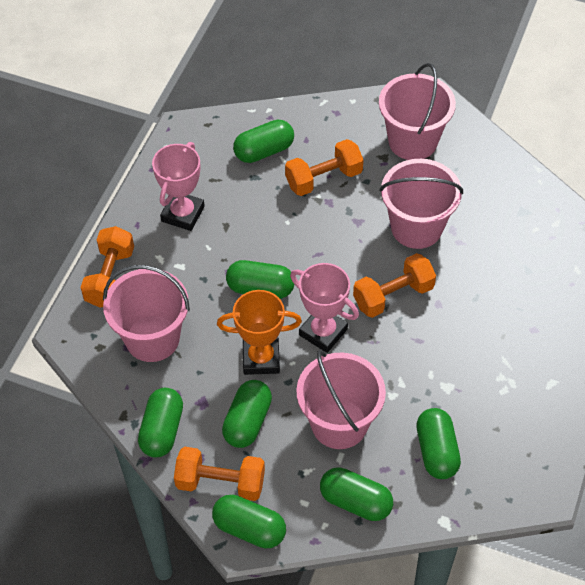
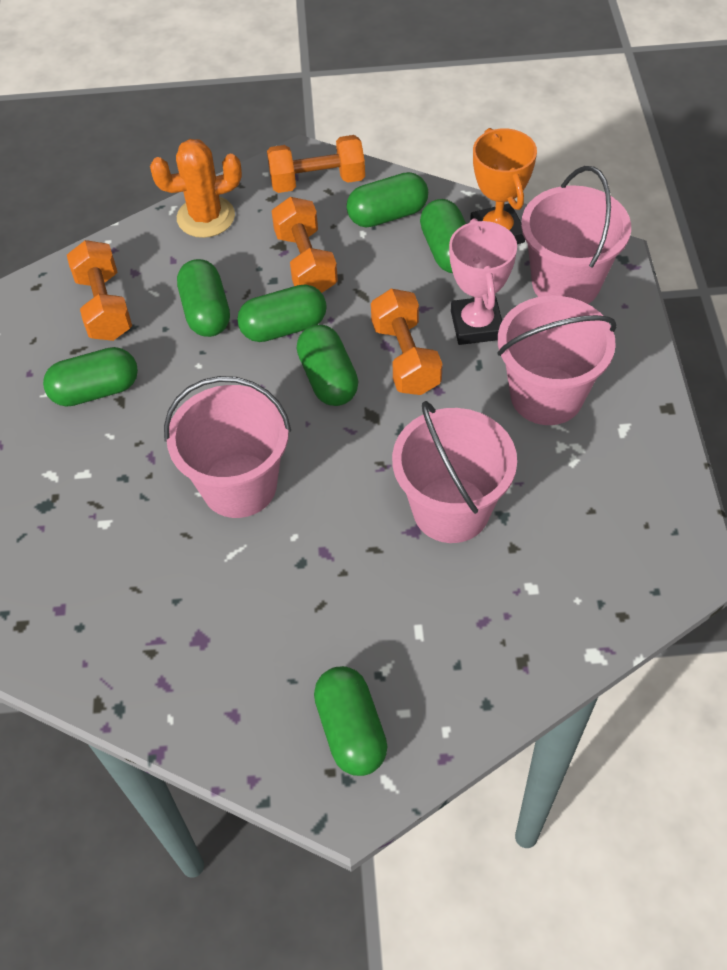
orange cactus: none = 0 -> [150,139,242,238] = 1
pink trophy: [152,142,205,231] [290,263,359,353] = 2 -> [449,218,517,345] = 1

